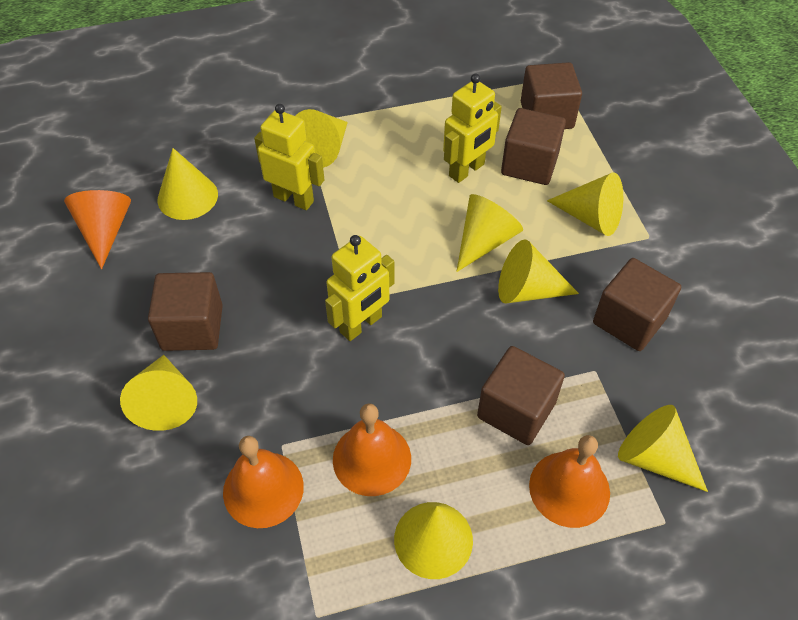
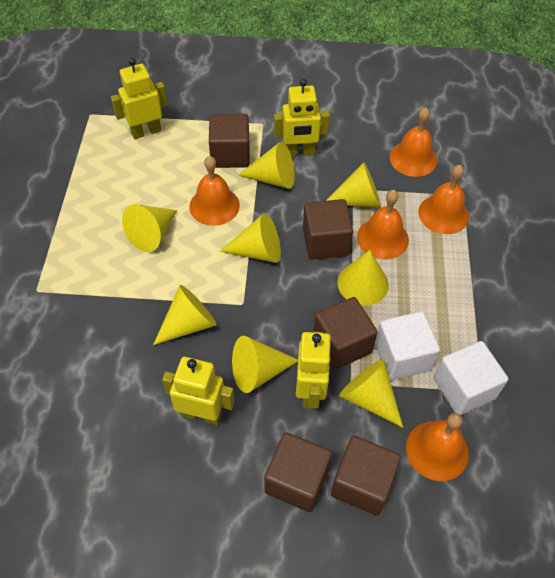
orange bell: [223,436,304,528] [333,403,411,496] [529,435,610,528] = 3 -> [189,156,240,226] [357,190,409,260] [389,108,437,177] [406,413,469,481] [418,165,469,234] = 5
orange cone: [64,190,131,269] = 1 -> none = 0
white cube: none = 0 -> [375,311,440,381] [434,341,508,415] = 2
yellow robot: [254,104,324,210] [325,235,395,341] [443,74,502,183] = 3 -> [111,58,167,139] [162,357,234,425] [274,79,330,156] [296,332,332,409] = 4

